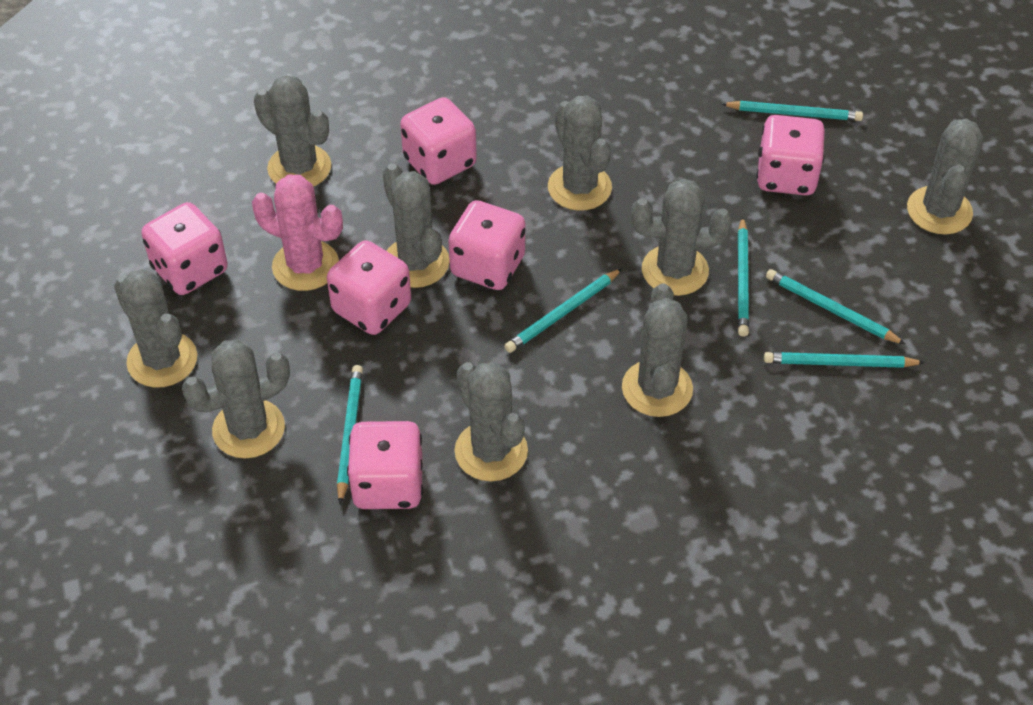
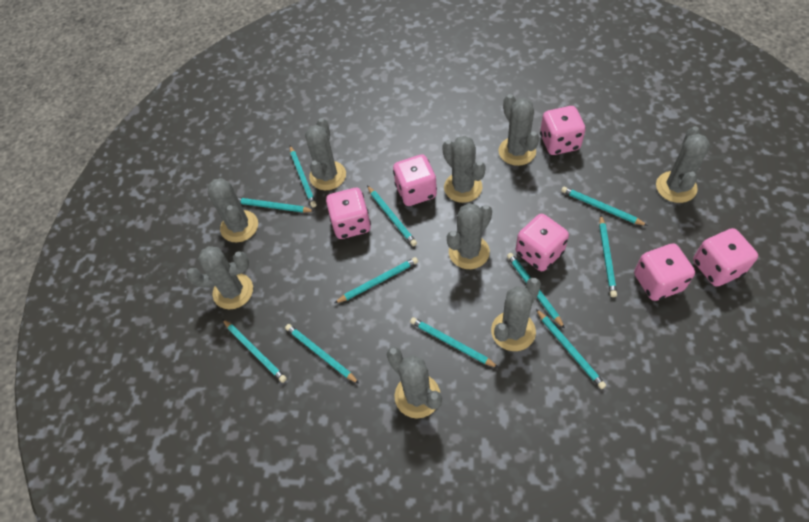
pink cactus: [252,174,343,291] = 1 -> none = 0
turquoise pencil: [337,365,363,504] [504,268,622,353] [721,101,863,121] [738,217,749,337] [764,352,925,368] [766,269,906,345] = 6 -> [222,319,287,383] [237,197,314,213] [285,324,359,384] [290,146,317,207] [335,257,418,303] [367,186,417,246] [410,317,499,368] [507,253,565,329] [536,309,606,389] [561,186,648,226] [599,215,617,297] = 11

